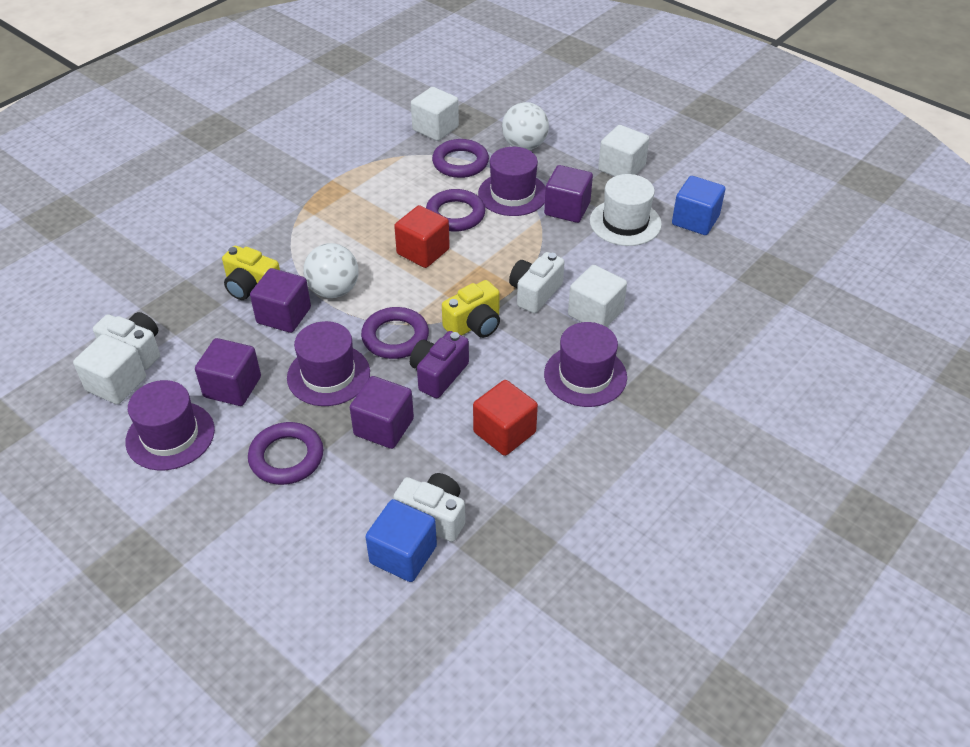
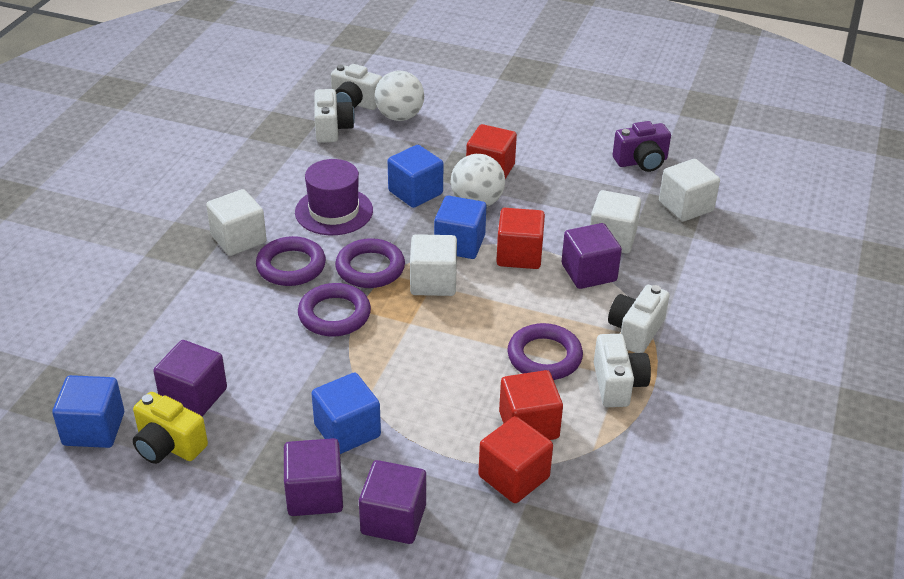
blue cube: [365,499,437,582] [672,176,725,235] = 2 -> [52,375,124,448] [311,373,381,454] [388,145,444,208] [434,196,486,259] = 4
purple hat: [125,380,215,470] [287,321,370,406] [478,147,546,216] [544,322,627,407] = 4 -> [295,159,373,235] = 1
red cube: [394,205,450,268] [473,380,538,456] = 2 -> [466,124,517,179] [478,416,553,503] [496,208,545,269] [499,370,563,440] = 4
white camera: [93,312,160,370] [393,473,465,542] [509,252,565,313] = 3 -> [314,89,355,143] [331,64,382,110] [594,334,651,407] [608,285,669,353] = 4
white hat: [590,174,662,246] = 1 -> none = 0
yellow camera: [222,246,280,300] [442,280,500,338] = 2 -> [133,392,208,464] = 1

